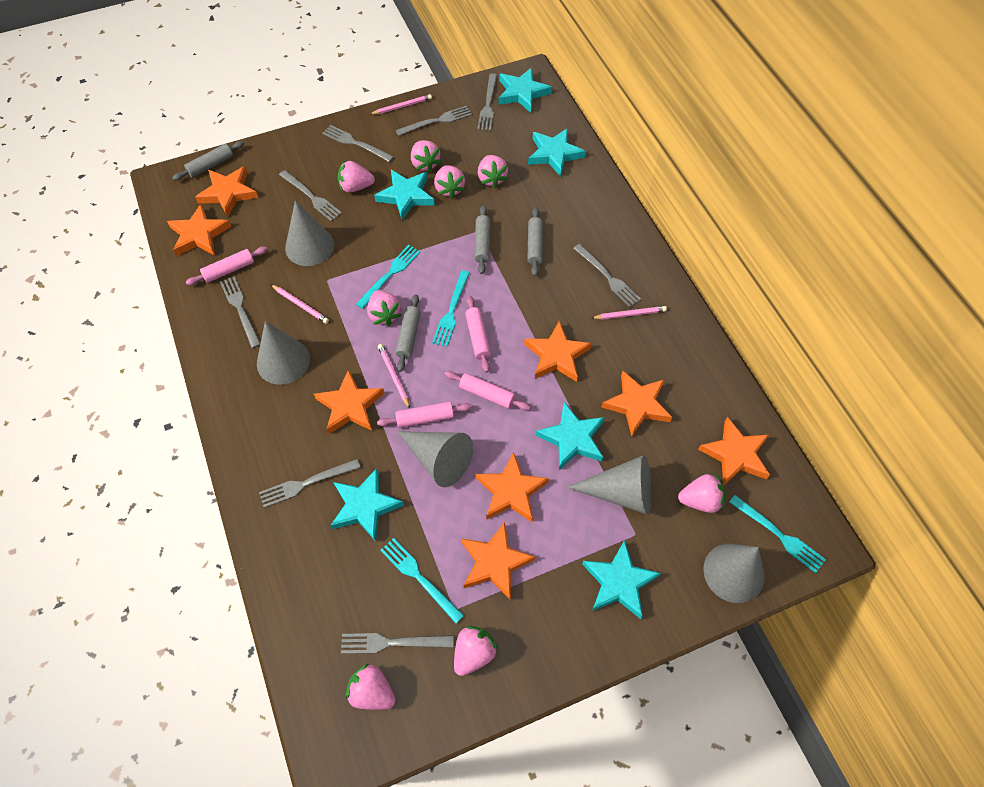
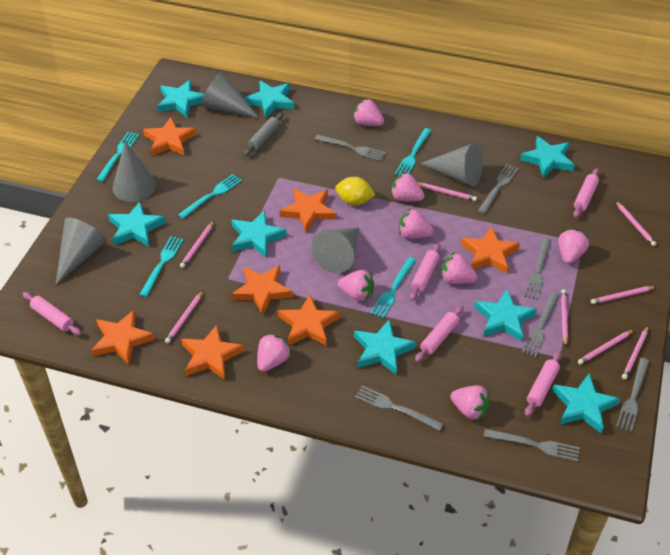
grey fork: [220,276,260,348] [259,459,361,508] [279,170,342,221] [322,125,394,162] [341,633,453,654] [396,106,472,136] [477,73,497,131] [573,244,641,307] = 8 -> [315,135,386,161] [355,386,443,431] [478,164,518,214] [484,429,580,462] [522,292,559,358] [524,238,551,300] [616,358,649,432] = 7
grey rolling pin: [172,141,245,181] [396,294,420,372] [474,205,490,274] [528,207,543,276] = 4 -> [244,112,283,156] = 1
orange star: [167,204,231,256] [195,166,258,217] [314,370,385,434] [461,522,535,599] [476,452,549,522] [524,321,592,382] [602,371,672,436] [698,417,770,486] = 8 -> [91,310,155,365] [143,117,197,156] [181,325,244,380] [232,265,293,315] [278,295,340,346] [279,188,336,233] [461,227,520,274] = 7
pink pencil: [271,284,329,324] [369,94,432,115] [378,344,410,409] [592,306,667,320] = 4 -> [165,291,203,343] [180,221,214,268] [418,182,477,201] [561,289,568,347] [578,330,634,365] [591,286,657,304] [616,201,657,246] [622,326,648,380] = 8
pink rolling pin: [186,247,268,286] [377,402,472,428] [445,371,531,411] [465,296,491,373] = 4 -> [23,292,81,335] [410,243,441,301] [415,305,464,362] [525,351,561,417] [573,168,599,218] = 5
turquoise fork: [356,245,420,309] [380,538,464,623] [432,270,470,347] [729,495,826,573] = 4 -> [96,132,139,182] [139,236,183,297] [178,174,242,219] [370,257,416,319] [395,128,431,175] = 5
turquoise star: [330,468,404,542] [374,170,435,220] [498,67,552,113] [528,128,586,177] [536,402,605,470] [582,540,661,619] = 6 -> [108,202,166,247] [157,80,205,118] [231,210,287,258] [244,80,294,118] [354,319,416,375] [474,289,537,342] [520,136,575,178] [552,374,620,434] = 8
yellow lemon: none = 0 -> [335,177,375,205] = 1

